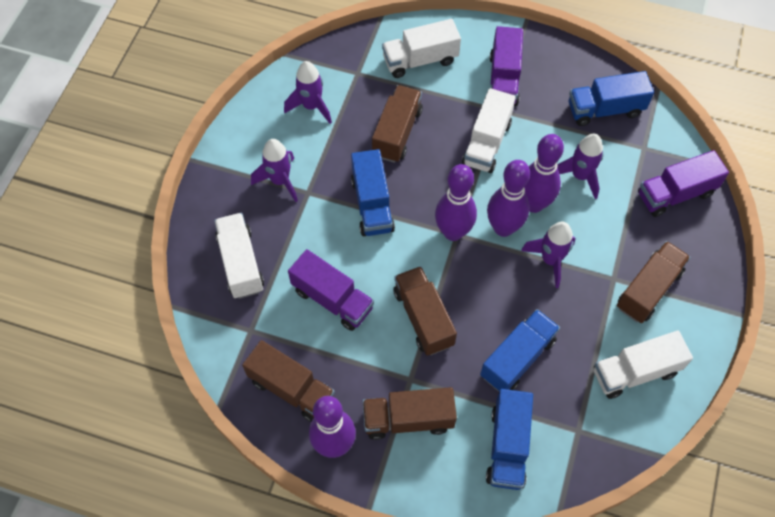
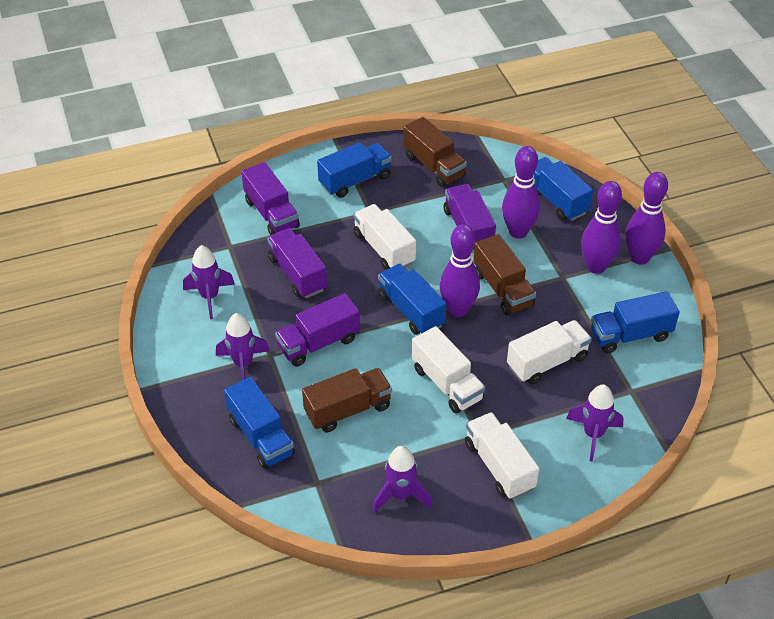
blue truck: [351,149,395,236] [480,309,560,392] [486,389,533,490] [569,71,654,126] = 4 -> [224,377,295,469] [317,142,392,198] [378,264,447,335] [534,157,593,221] [591,291,680,354] = 5
brown truck: [242,340,335,422] [362,387,457,440] [372,85,423,163] [393,266,457,356] [617,241,691,323] = 5 -> [302,368,392,432] [403,117,467,187] [473,234,536,315] = 3
purple truck: [288,249,374,331] [490,26,523,106] [638,150,729,217] = 3 -> [241,162,300,235] [267,228,327,298] [275,293,360,366] [444,184,496,252] = 4

